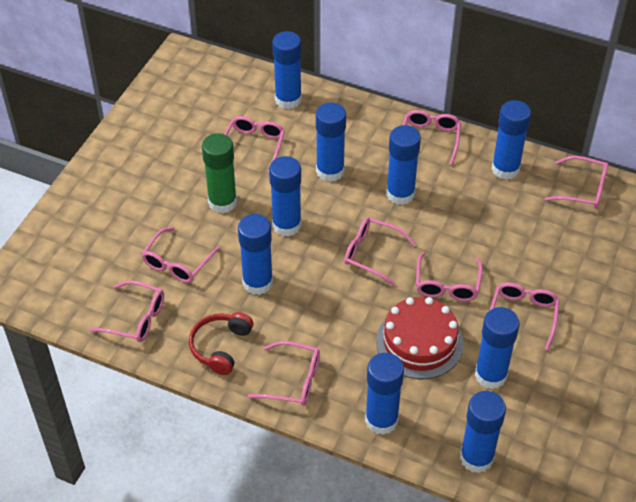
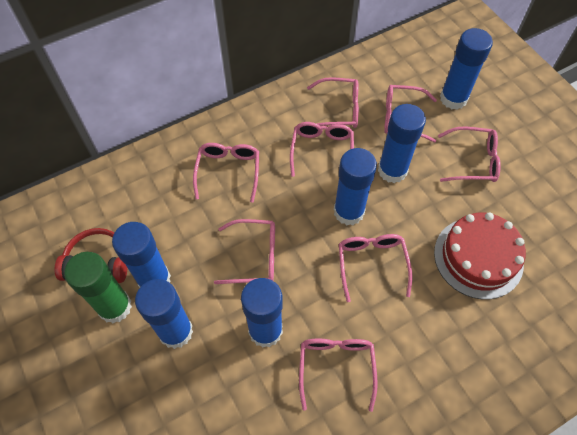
blue glue stick: [238,214,273,295] [269,156,302,237] [272,31,302,109] [316,103,346,182] [365,353,404,435] [386,125,421,205] [460,391,506,473] [475,307,520,389] [491,100,531,180] = 9 -> [112,222,171,288] [135,279,193,349] [241,278,283,348] [334,148,377,225] [378,104,426,183] [440,28,493,110] = 6
pink glasses: [89,280,164,342] [141,227,221,283] [224,116,285,173] [248,341,320,406] [344,218,416,285] [402,110,461,165] [416,252,483,301] [490,283,560,350] [545,156,608,209] = 9 -> [193,143,259,203] [214,219,275,284] [290,122,354,177] [299,338,378,412] [307,77,359,128] [339,234,413,302] [384,85,437,142] [438,127,501,182] = 8

